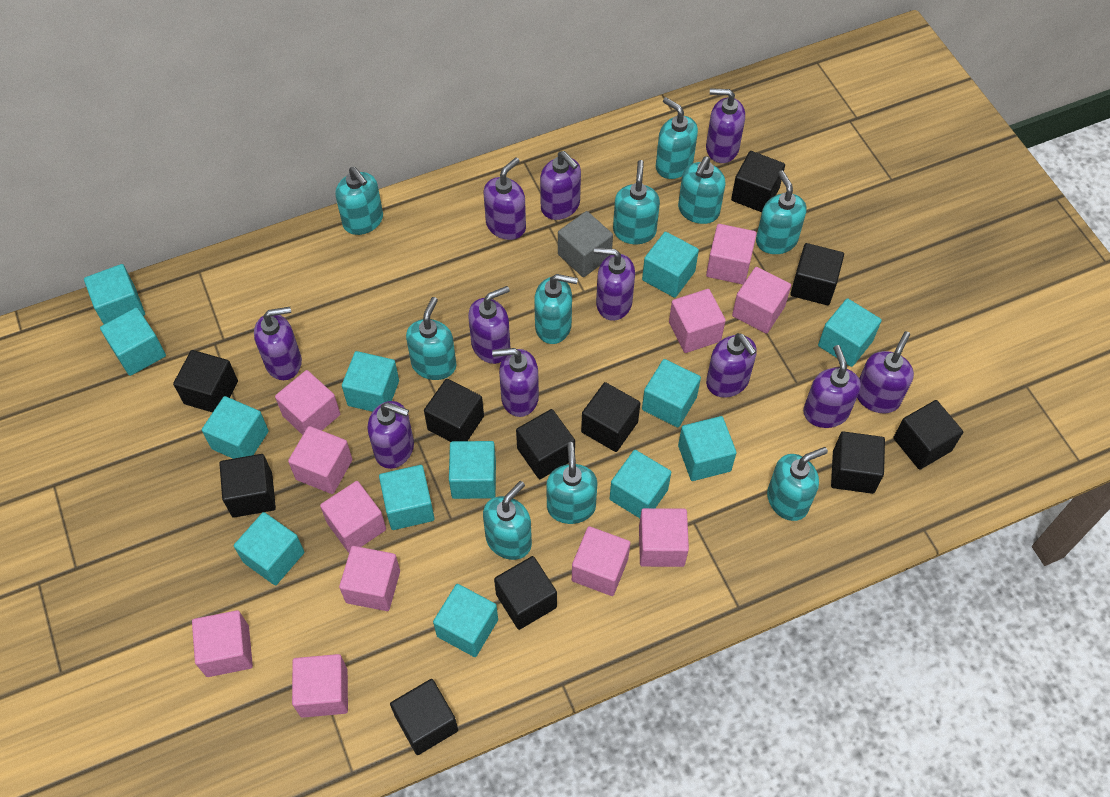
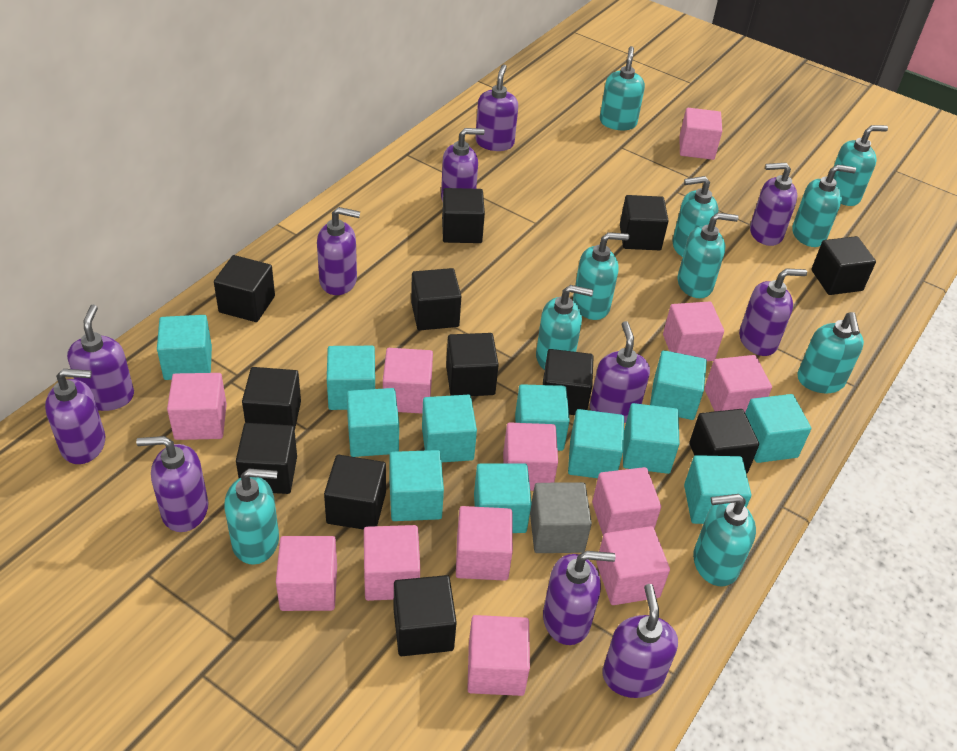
black cube: [173,350,238,413] [219,454,276,518] [390,679,458,755] [424,379,484,442] [494,556,557,630] [516,409,575,479] [581,382,640,452] [731,151,785,212] [790,243,844,305] [831,431,885,494] [893,400,963,470] = 11 -> [214,255,275,322] [236,423,297,494] [242,367,301,429] [324,455,386,530] [394,575,457,656] [411,268,461,330] [442,188,485,243] [446,333,499,396] [543,349,594,415] [620,195,669,250] [689,409,759,474] [811,236,876,295] = 12
pink cube: [192,610,253,677] [275,370,340,435] [288,426,352,494] [292,654,348,718] [320,481,386,553] [339,546,400,611] [572,526,630,596] [639,508,689,567] [669,289,726,353] [706,224,757,285] [732,267,791,334] = 11 -> [167,373,227,440] [276,536,337,611] [364,525,420,601] [383,348,433,414] [456,506,513,581] [467,615,530,696] [503,423,558,491] [592,467,661,535] [596,526,670,605] [663,302,724,361] [679,108,722,160] [705,355,772,412] = 12
turquoise cube: [84,264,145,324] [100,308,166,376] [202,396,269,459] [234,512,304,585] [342,351,399,412] [379,465,435,530] [433,584,498,657] [449,441,496,499] [610,450,671,518] [642,232,699,298] [642,359,701,427] [678,416,737,481] [818,298,882,367] = 13 -> [157,315,212,380] [327,346,375,410] [347,388,399,457] [390,450,444,521] [422,395,477,462] [474,463,532,533] [515,384,570,451] [568,409,624,478] [623,403,680,474] [650,350,707,420] [684,455,751,524] [745,394,811,463] = 12

